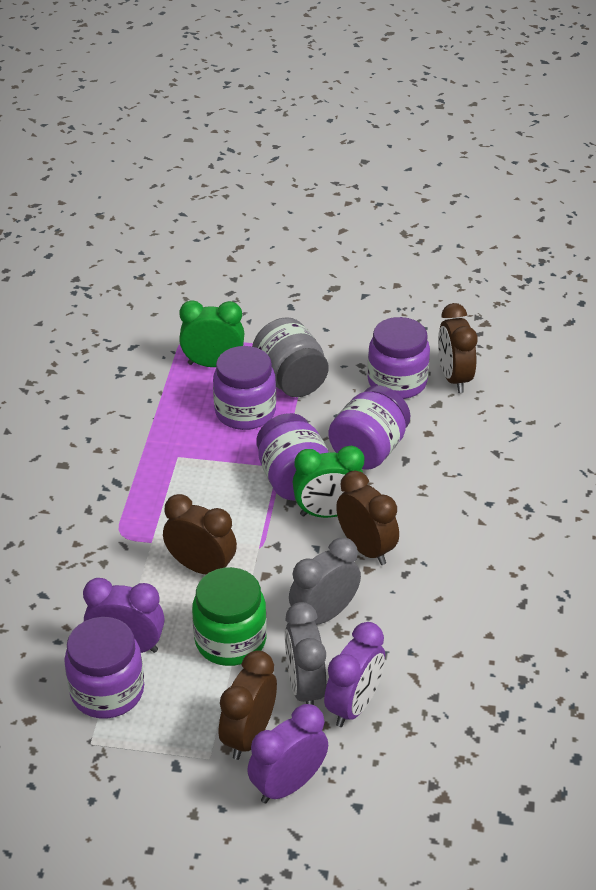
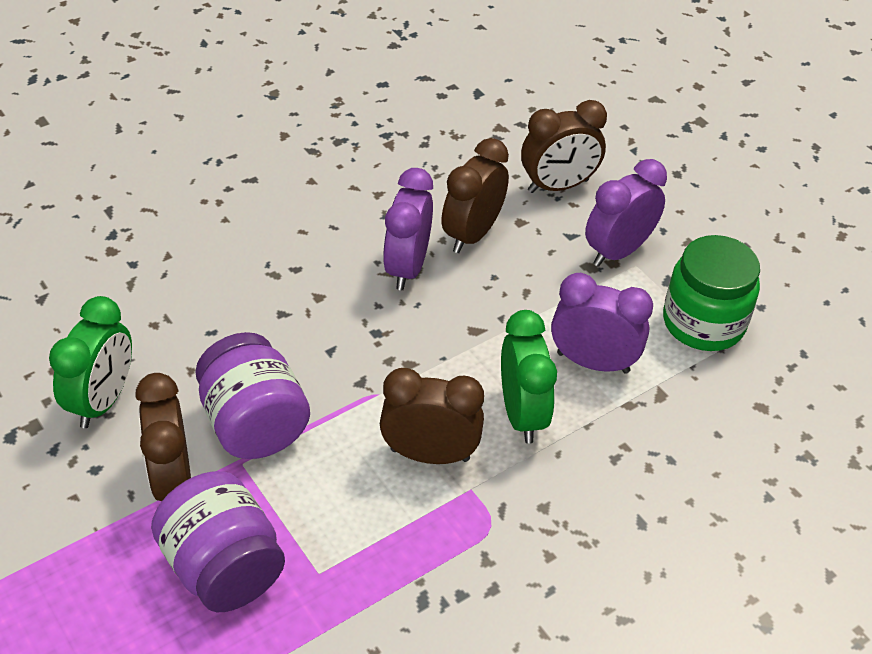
grey clock: [285,602,326,705] [289,538,361,625] = 2 -> none = 0
grey jar: [252,317,329,397] = 1 -> none = 0
purple jar: [64,617,144,719] [213,346,276,430] [256,413,330,501] [328,385,410,469] [367,317,430,399] = 5 -> [151,471,285,612] [195,332,310,459] = 2

